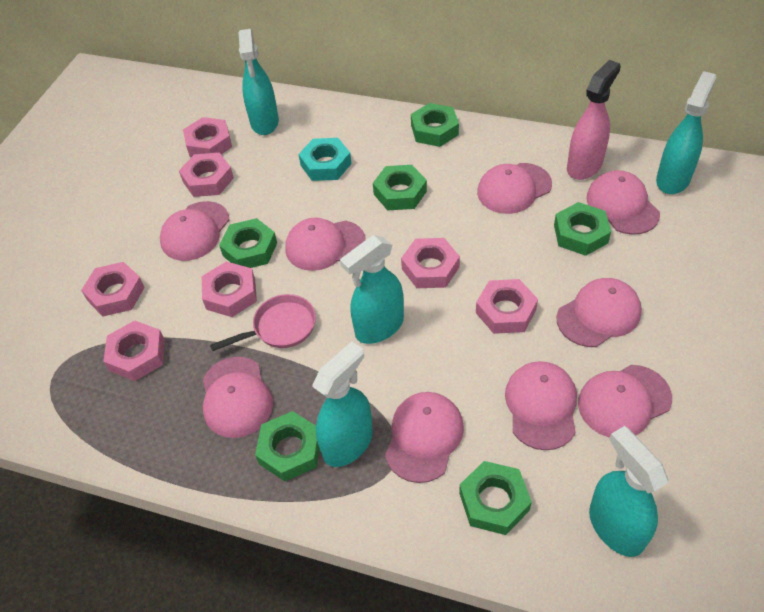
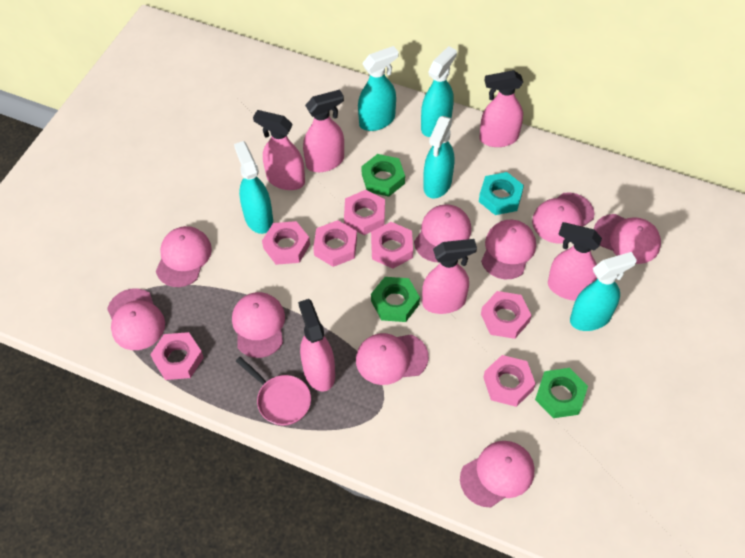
green nut: [219,218,277,268] [255,411,320,481] [373,165,427,210] [411,103,459,147] [459,461,532,535] [554,202,611,256] = 6 -> [361,154,405,197] [371,277,420,322] [535,368,588,418] = 3
pink spray bottle: [567,60,621,180] = 1 -> [253,110,305,190] [298,299,335,392] [303,90,344,172] [422,239,477,314] [480,70,523,147] [548,222,602,301] = 6

